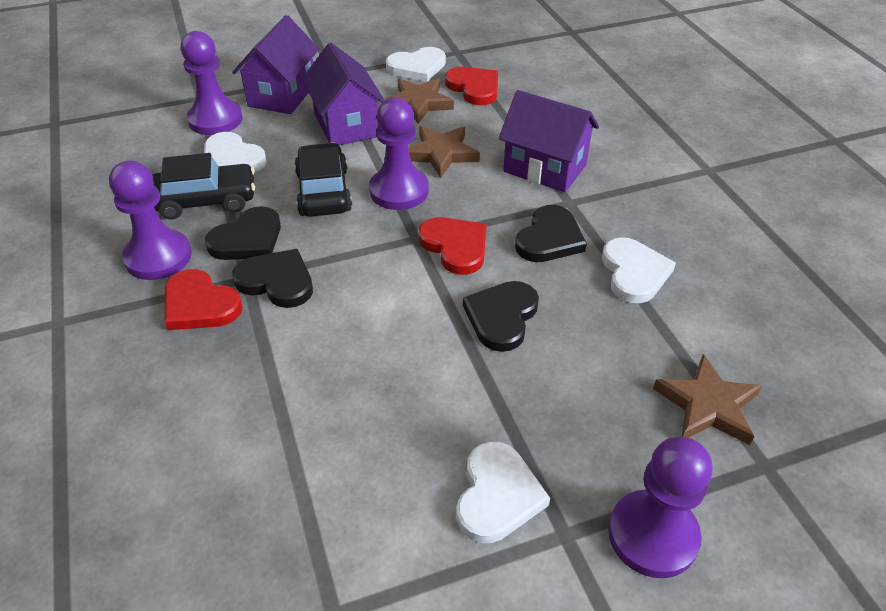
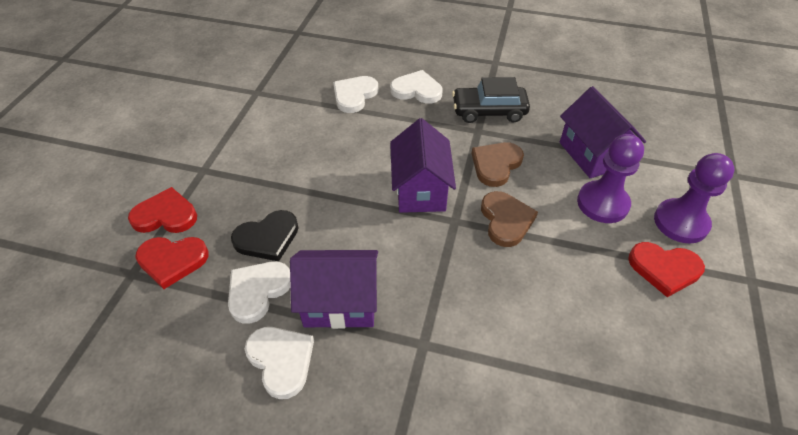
black car: [152,153,255,219] [294,143,352,217] = 2 -> [452,77,530,123] = 1
black heart: [205,206,281,260] [232,249,313,308] [463,281,539,352] [515,205,587,262] = 4 -> [231,210,298,261] = 1
brown heart: none = 0 -> [472,142,524,187] [481,191,538,247] = 2
brown star: [384,78,454,123] [408,126,480,178] [653,354,762,445] = 3 -> none = 0
purple pawn: [109,161,192,280] [181,31,243,135] [369,98,429,210] [608,436,713,578] = 4 -> [577,134,644,223] [654,153,735,244] = 2

